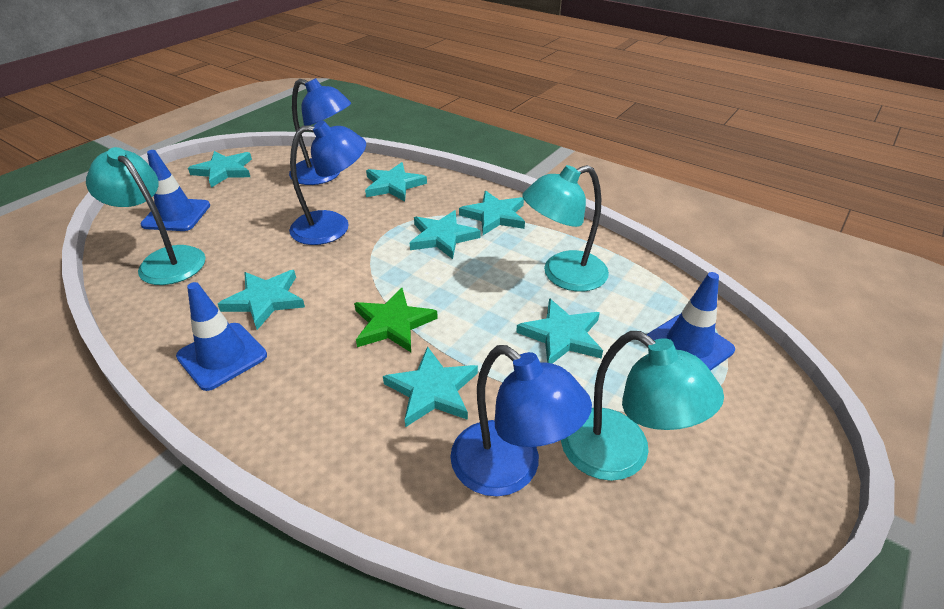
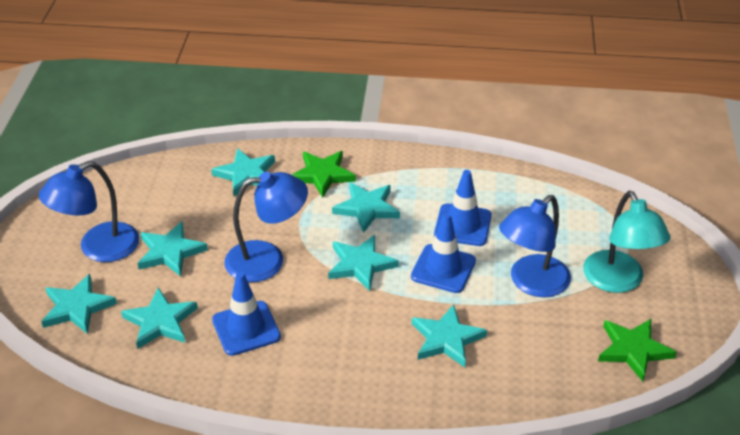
green star: [354,288,438,352] = 1 -> [292,151,356,198] [598,319,677,381] = 2
turquoise lamp: [86,147,206,285] [522,165,609,292] [561,331,724,481] = 3 -> [583,191,671,293] = 1

